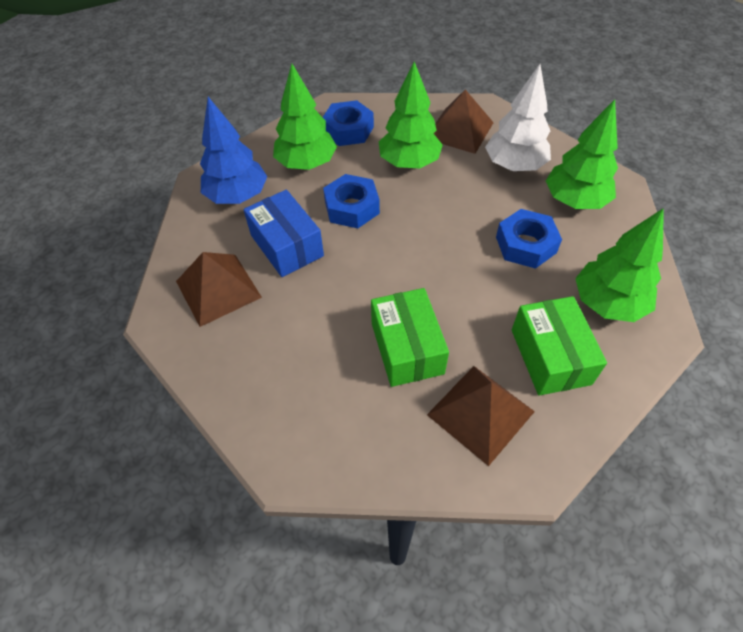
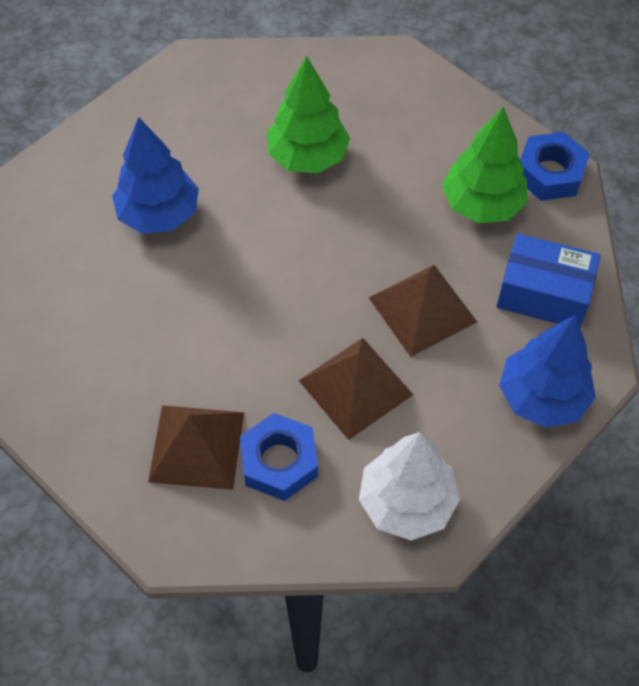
blue nut: [323,100,374,146] [323,174,380,228] [496,209,562,269] = 3 -> [240,413,318,501] [520,132,590,201] = 2
blue tree: [200,97,268,204] = 1 -> [112,117,199,234] [499,315,596,428] = 2
green box: [371,288,449,387] [512,296,607,396] = 2 -> none = 0
green tree: [273,64,337,170] [379,61,443,168] [546,99,618,209] [575,208,664,322] = 4 -> [267,56,350,173] [442,107,528,223] = 2

